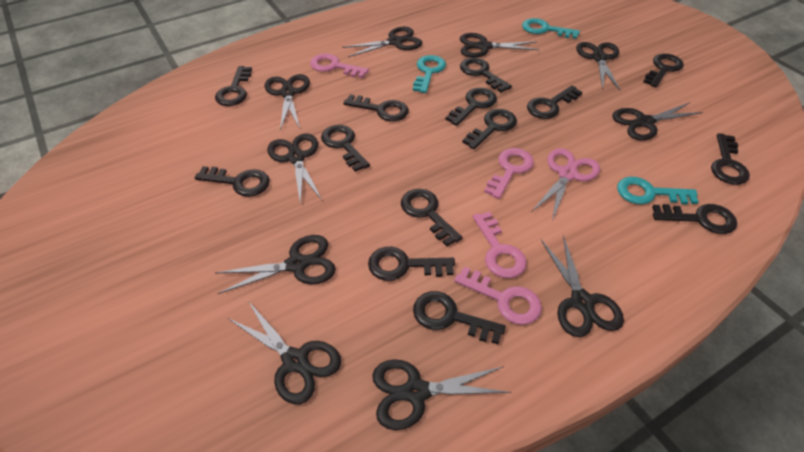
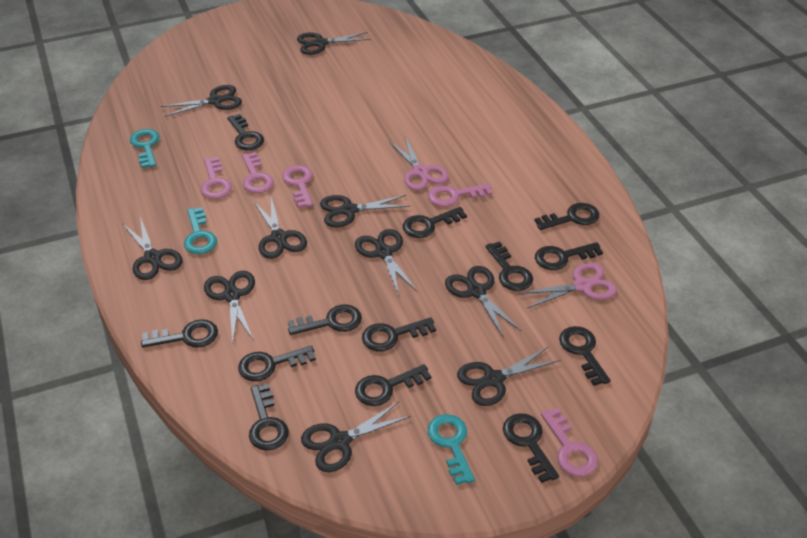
black key: [195,166,270,197] [215,66,252,106] [321,125,370,172] [344,94,409,122] [368,247,455,281] [401,189,463,247] [413,291,506,344] [445,88,497,126] [460,57,512,92] [462,109,517,149] [527,85,583,119] [643,54,684,87] [652,204,737,234] [711,133,750,185] = 14 -> [141,319,218,348] [227,114,264,150] [238,346,316,381] [249,384,289,451] [288,305,362,335] [355,364,431,406] [362,317,436,352] [403,207,467,238] [485,241,533,291] [503,413,559,483] [534,203,599,230] [535,242,603,270] [559,326,610,386] = 13
pink key: [310,54,369,78] [454,266,542,325] [473,211,527,278] [484,148,534,199] = 4 -> [201,157,232,199] [242,152,274,193] [282,165,313,208] [428,184,493,207] [541,408,598,477] = 5
pink scissors: [532,148,600,221] = 1 -> [389,137,448,190] [519,263,617,309] = 2

